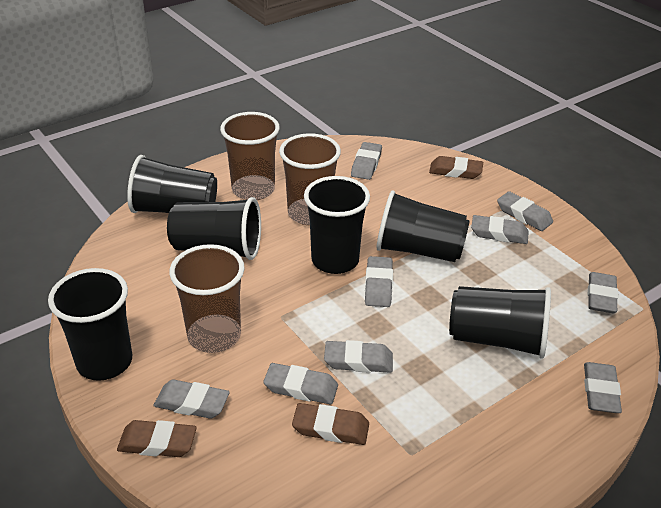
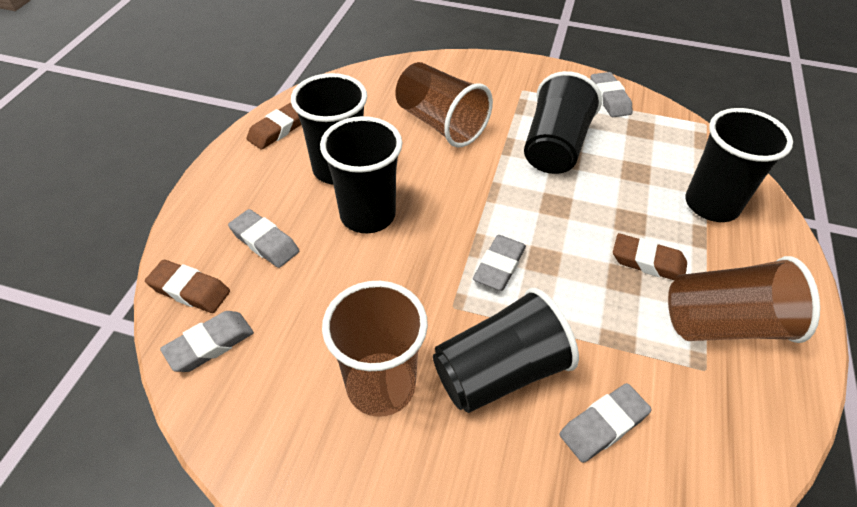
black cup: [48,268,132,381] [127,155,217,213] [167,197,261,260] [304,176,370,274] [377,190,470,262] [449,286,551,359] = 6 -> [291,73,367,185] [320,116,402,233] [433,288,579,413] [524,71,602,174] [685,108,793,222] = 5
grey eraser: [153,379,230,419] [263,363,338,404] [324,340,393,373] [351,142,382,180] [365,256,393,307] [471,215,529,244] [497,191,553,231] [584,362,622,413] [588,272,618,313] = 9 -> [160,311,254,372] [228,209,299,268] [473,235,526,291] [559,383,652,463] [591,72,633,117] = 5

